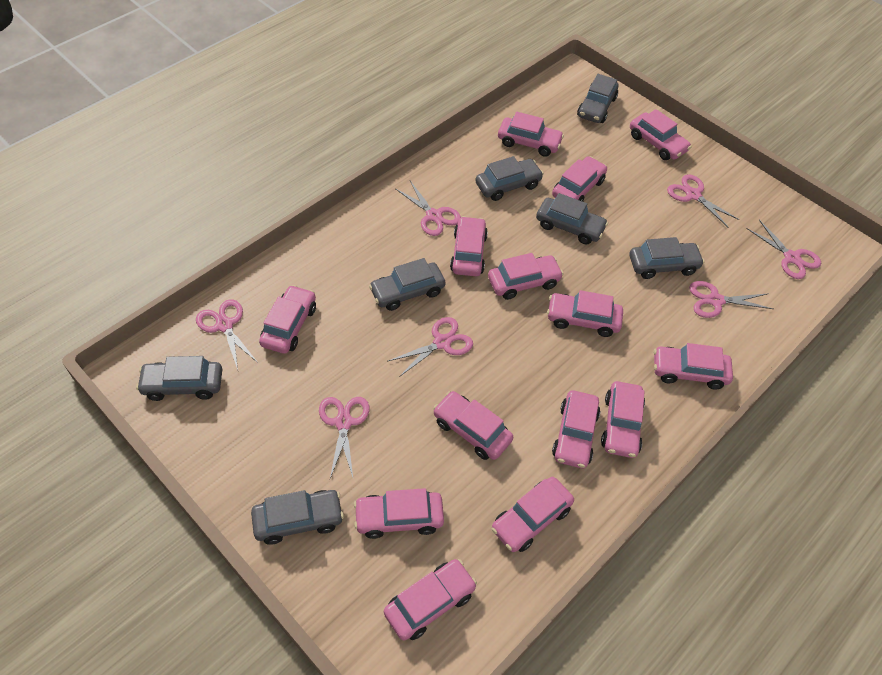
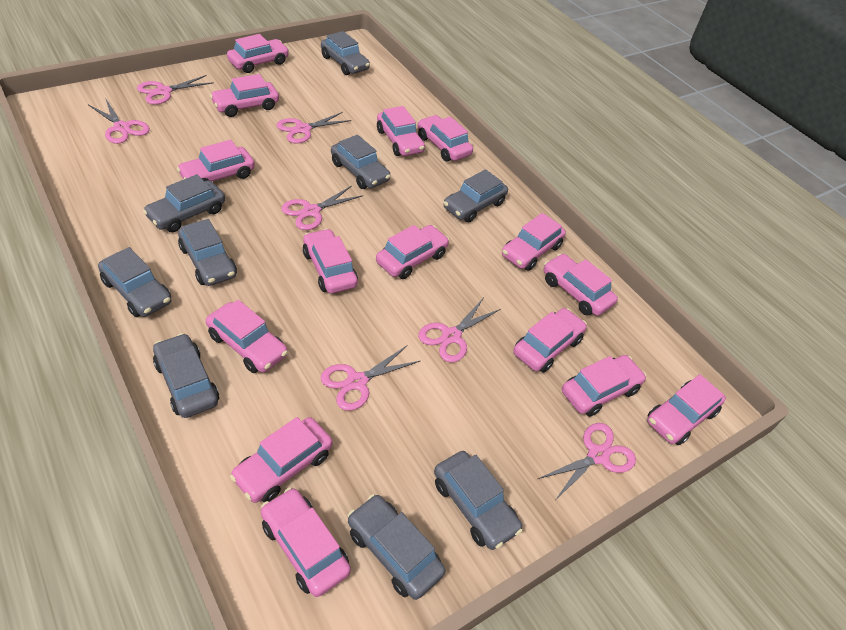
grey car: [136,356,222,401] [251,490,344,545] [369,258,445,311] [475,156,544,201] [536,193,608,244] [577,74,618,123] [630,237,705,279] = 7 -> [98,247,171,317] [143,174,225,232] [153,333,219,418] [178,219,237,286] [321,31,370,75] [331,135,391,189] [348,494,446,600] [434,451,523,550] [443,169,508,222] = 9
pink car: [259,285,316,354] [354,488,444,539] [384,559,477,640] [433,391,513,460] [450,216,488,276] [488,253,564,300] [491,477,574,552] [498,112,564,157] [547,290,623,337] [552,156,607,202] [552,390,600,468] [601,381,645,458] [630,109,691,160] [654,343,733,390] = 14 -> [177,140,255,181] [206,300,288,373] [210,74,279,117] [227,34,289,73] [230,417,333,503] [261,488,351,597] [303,229,358,294] [376,225,449,279] [377,106,425,156] [417,115,473,162] [502,213,566,271] [513,308,587,373] [544,254,618,316] [562,355,646,417] [647,374,726,445] = 15

